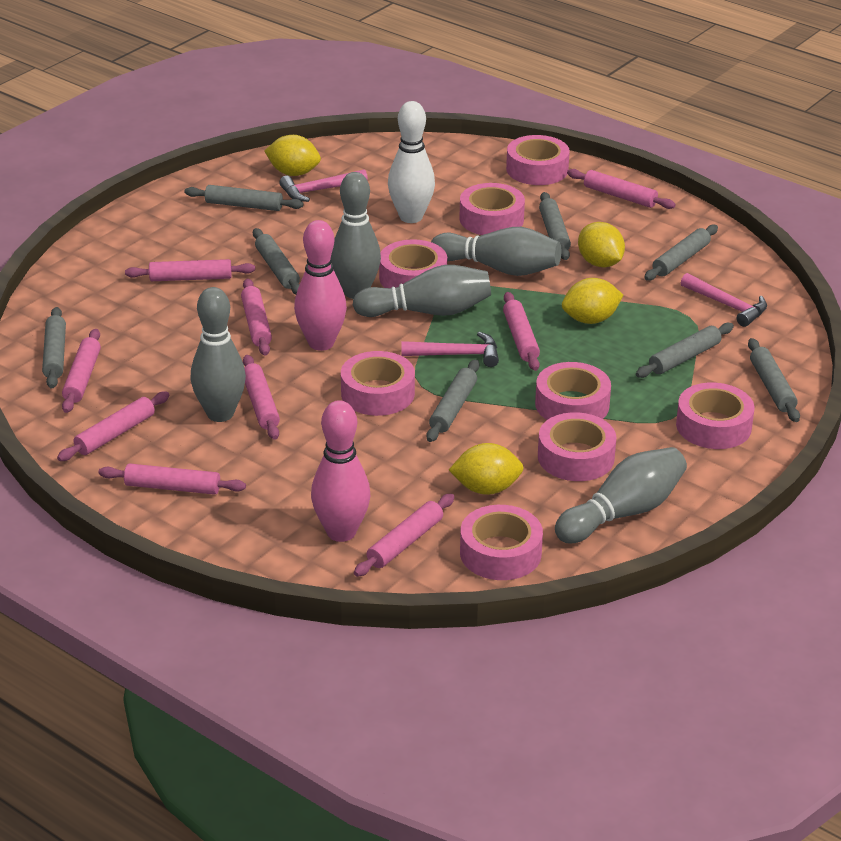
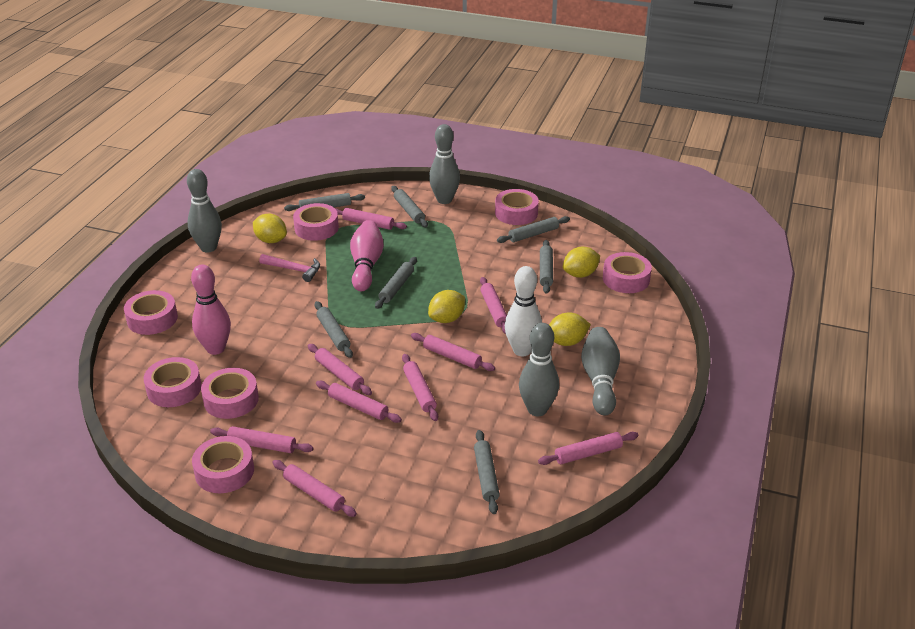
grey bowling pin: [191,287,246,422] [331,172,381,299] [353,265,491,317] [431,227,561,276] [555,447,687,543] = 5 -> [187,169,222,252] [429,124,460,204] [519,323,559,416] [581,327,620,415] = 4
grey rolling pin: [42,307,66,388] [184,185,303,211] [253,228,300,295] [426,360,479,442] [539,192,571,260] [636,323,734,378] [644,224,718,281] [748,338,800,422] = 8 -> [284,193,365,211] [315,301,353,358] [375,257,417,309] [391,186,428,227] [474,430,500,514] [497,216,570,243] [540,240,553,294] = 7
pink hammer: [279,169,368,202] [401,332,499,367] [681,273,767,327] = 3 -> [259,254,320,282] = 1
pink tape: [341,351,415,416] [379,239,447,288] [459,183,525,235] [460,505,543,580] [506,135,570,185] [535,362,611,420] [538,412,616,481] [676,383,755,449] = 8 -> [124,290,178,335] [144,357,201,407] [192,436,254,493] [201,368,259,419] [293,203,339,241] [495,189,539,225] [603,252,652,293] = 7

